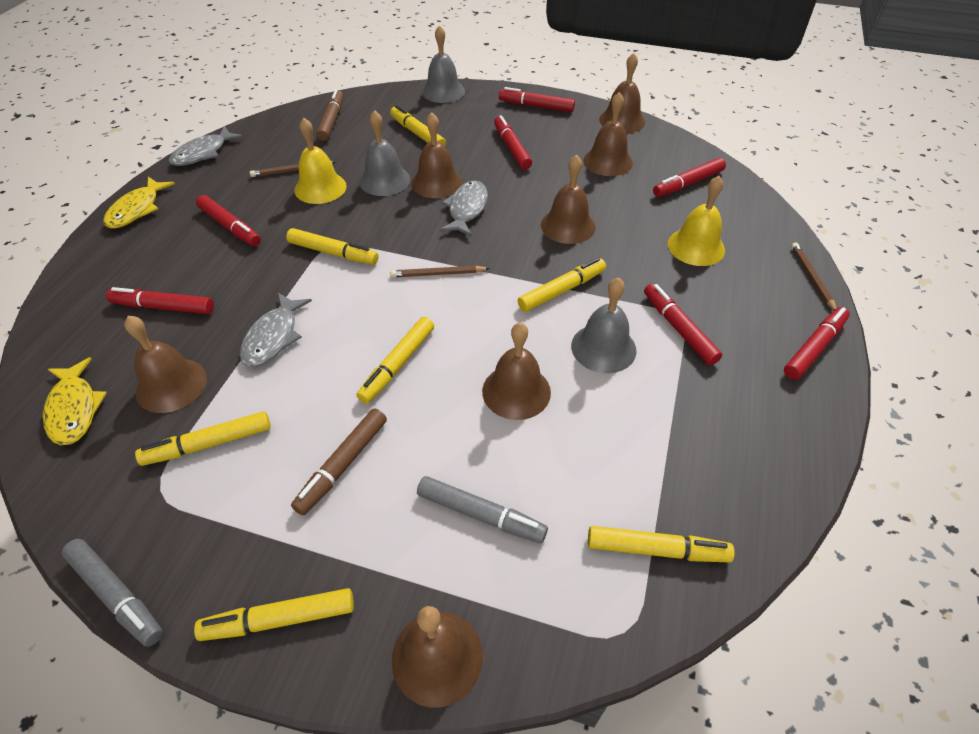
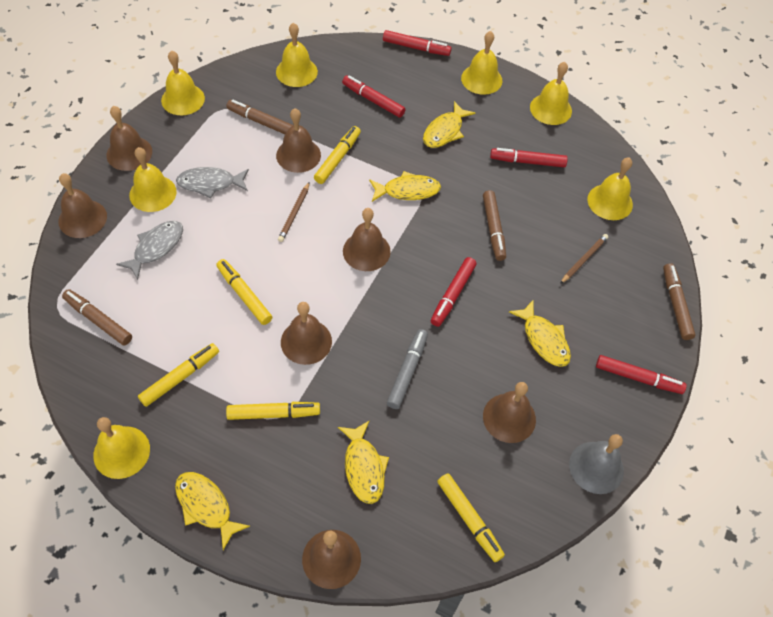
brown marker: [291,408,387,516] [316,89,344,141] = 2 -> [62,289,132,345] [226,99,294,134] [483,190,506,261] [663,263,696,340] = 4
brown pencil: [250,161,335,177] [390,266,490,278] [791,242,836,311] = 3 -> [278,182,310,242] [560,234,608,284] = 2
grey bell: [359,110,410,196] [422,25,465,103] [571,277,637,373] = 3 -> [569,434,624,494] = 1
grey fish: [169,126,243,166] [240,293,312,367] [440,181,488,236] = 3 -> [116,221,183,280] [176,167,249,198] = 2
grey marker: [62,539,163,647] [417,476,548,543] = 2 -> [387,329,428,409] = 1
red marker: [106,287,214,314] [196,195,261,246] [494,115,532,170] [499,87,575,112] [644,283,722,365] [653,158,726,197] [784,307,850,380] = 7 -> [342,75,406,118] [383,30,452,56] [431,257,477,327] [490,148,568,167] [596,355,687,394] = 5
yellow bell: [294,118,347,204] [668,176,725,266] = 2 -> [93,417,150,479] [129,147,177,212] [161,51,205,115] [276,23,318,87] [461,31,502,95] [530,62,572,125] [588,158,633,220] = 7
yellow fish: [43,357,107,445] [103,177,175,228] = 2 -> [175,472,250,550] [338,421,389,504] [369,171,441,202] [423,101,475,148] [509,300,571,367] = 5
yellow marker: [135,411,271,466] [194,588,354,641] [286,228,378,265] [356,317,434,404] [390,105,446,146] [518,258,606,312] [588,526,735,563] = 7 -> [138,343,219,407] [216,259,272,325] [226,402,320,420] [314,126,361,184] [437,473,505,562] = 5

